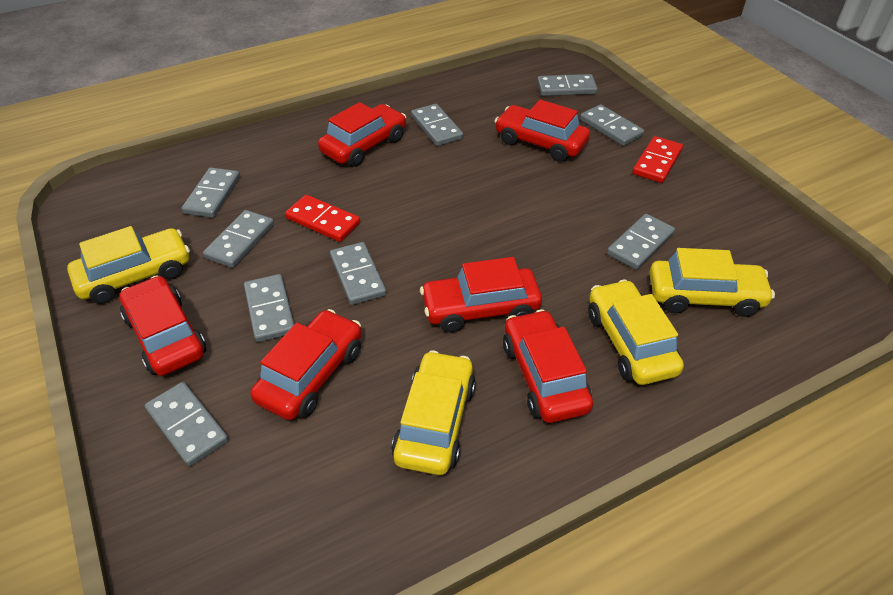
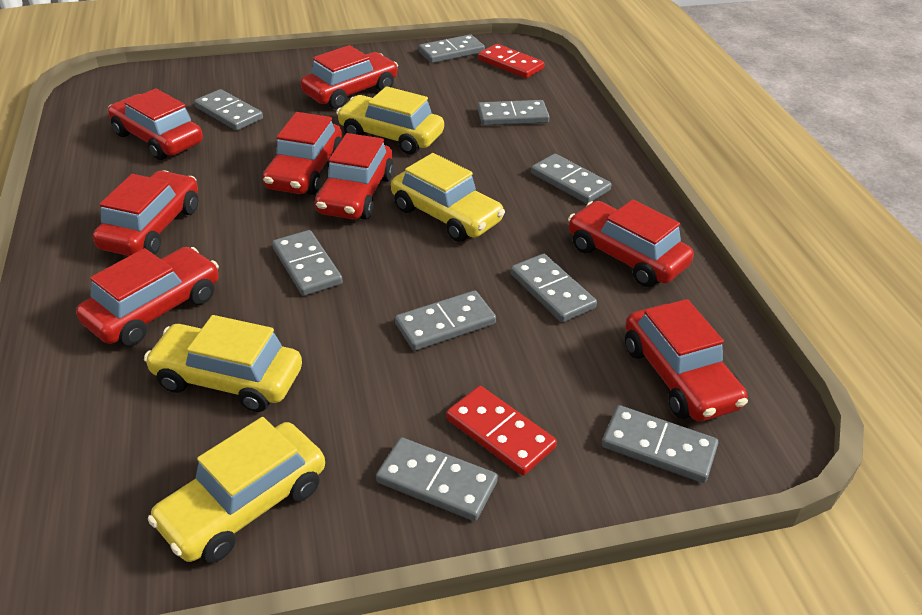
red car: [119,275,206,376] [251,309,362,420] [318,102,406,167] [420,257,542,333] [494,99,590,162] [503,309,593,423] = 6 -> [76,247,219,346] [93,170,198,256] [108,89,203,160] [262,112,342,195] [301,45,398,109] [315,133,394,220] [568,200,694,287] [625,299,748,422] = 8

